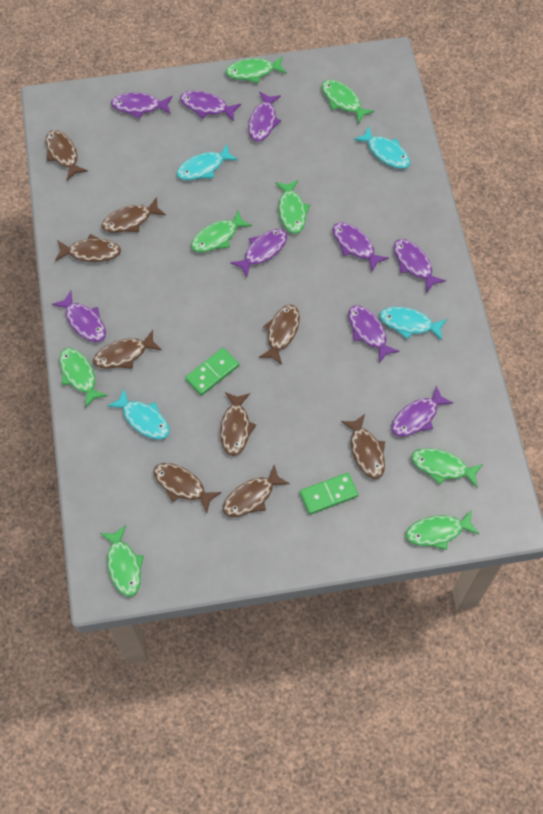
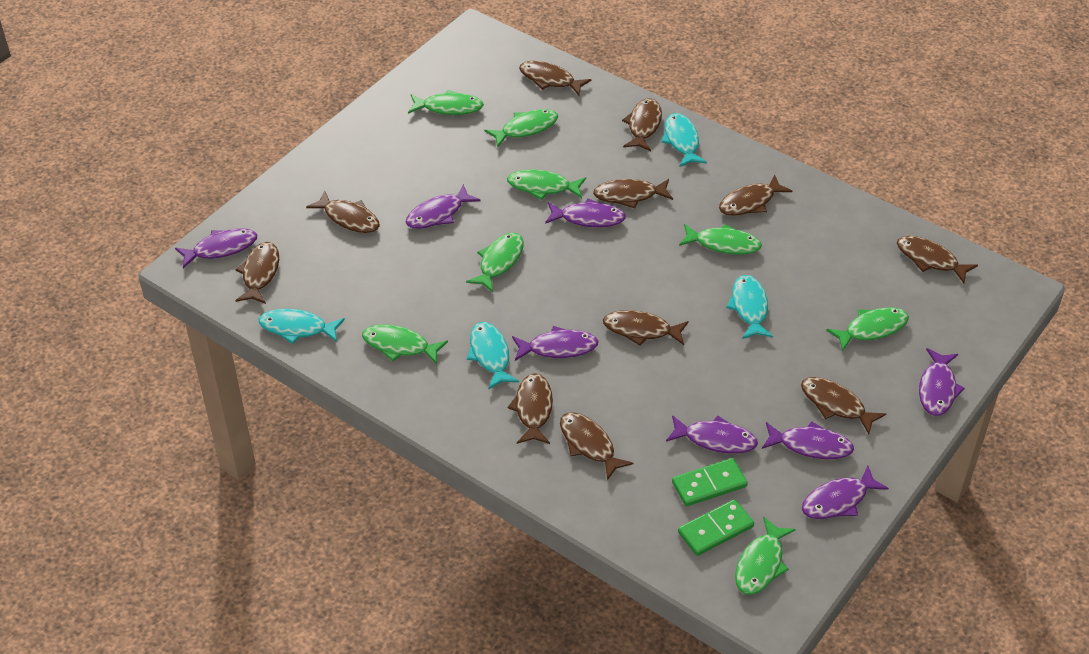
brown fish: [46,130,88,181] [55,234,121,262] [93,330,161,369] [101,197,166,233] [153,463,221,513] [220,392,256,456] [223,465,290,517] [259,305,300,365] [341,414,385,479] = 9 -> [235,242,279,304] [306,190,380,233] [508,373,553,444] [519,61,591,95] [560,412,633,480] [593,179,673,208] [603,310,689,346] [622,98,662,151] [719,174,792,216] [801,377,886,434] [897,236,978,283] = 11
purple fish: [52,291,106,342] [111,92,173,119] [180,91,241,122] [230,229,287,277] [248,92,281,141] [333,223,389,272] [348,305,400,363] [391,386,453,437] [394,239,446,292] = 9 -> [175,228,257,269] [406,184,481,229] [512,326,599,361] [545,198,626,227] [666,415,758,454] [762,421,854,459] [802,466,889,519] [919,348,965,416] = 8

